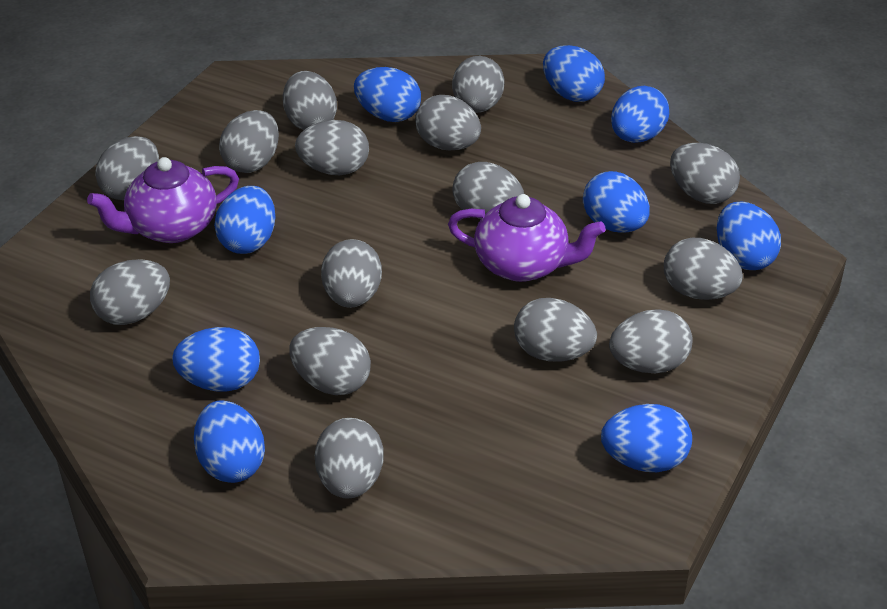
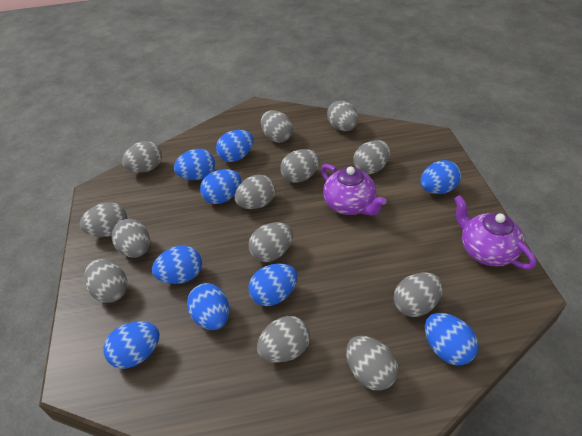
grey egg: [90,259,170,325] [95,136,159,200] [219,110,279,173] [283,71,337,130] [289,327,371,395] [295,120,369,175] [315,418,384,499] [321,239,382,308] [415,95,481,151] [452,56,505,113] [452,162,524,219] [514,298,597,361] [609,309,693,373] [664,238,743,300] [670,143,740,204] = 15 -> [80,202,127,237] [84,259,127,303] [111,219,150,258] [122,141,162,173] [235,175,275,209] [248,222,293,262] [257,316,310,363] [261,111,293,143] [280,149,320,183] [327,100,358,131] [346,336,398,391] [353,140,390,174] [394,273,443,317] = 13

